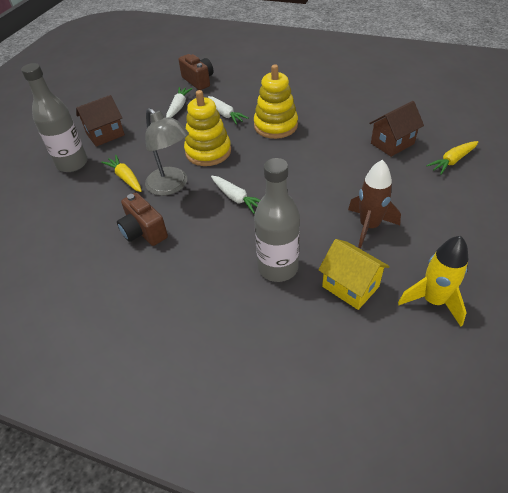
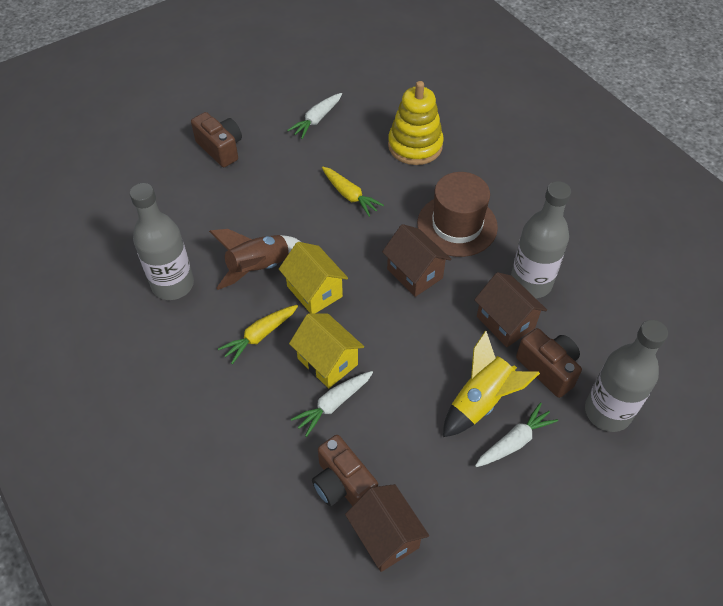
brown camera: [117,193,168,246] [179,54,214,90] = 2 -> [191,112,242,167] [312,435,378,506] [516,328,582,398] = 3
brown hat: none = 0 -> [417,172,498,257] = 1
brown house: [76,95,125,147] [369,101,424,157] = 2 -> [345,484,429,572] [382,224,452,297] [474,272,547,347] = 3
grey bottle: [21,63,88,172] [254,158,300,282] = 2 -> [130,183,194,300] [511,181,571,298] [585,320,668,432] = 3
grey lamp: [145,108,189,196] = 1 -> none = 0
yellow house: [318,239,390,310] = 1 -> [279,242,348,314] [289,314,364,388] = 2
yellow stacking toy: [184,90,231,166] [254,64,298,139] = 2 -> [388,81,444,165] = 1

